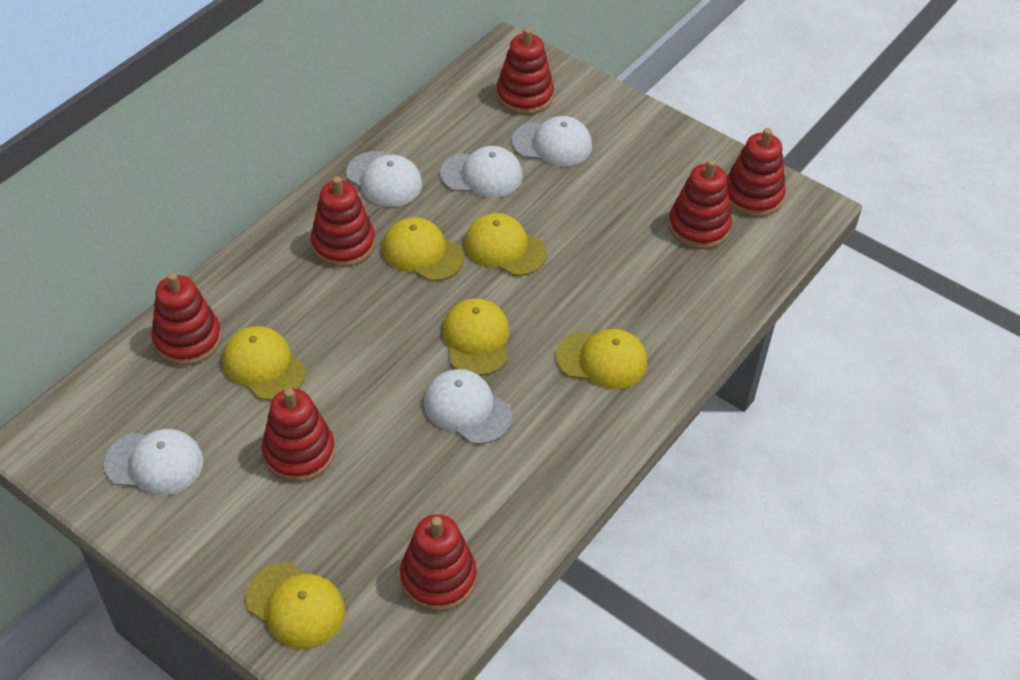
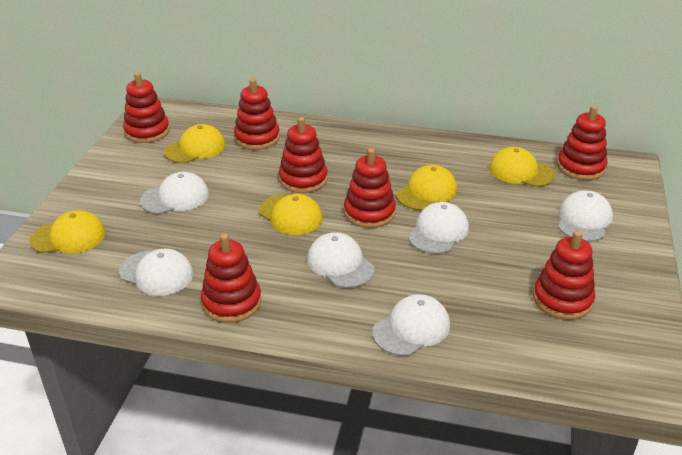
white cap: [104,429,204,496] [346,151,423,207] [424,369,512,444] [440,146,523,198] [512,116,592,166] = 5 -> [119,249,193,296] [140,172,209,214] [307,232,375,288] [373,294,450,356] [408,202,469,254] [558,190,613,242] = 6
yellow cap: [223,326,306,400] [246,563,345,649] [382,217,464,281] [442,298,509,376] [464,213,547,276] [556,329,647,389] = 6 -> [29,210,106,253] [164,124,226,163] [259,194,323,235] [396,165,457,210] [489,147,555,187] = 5

